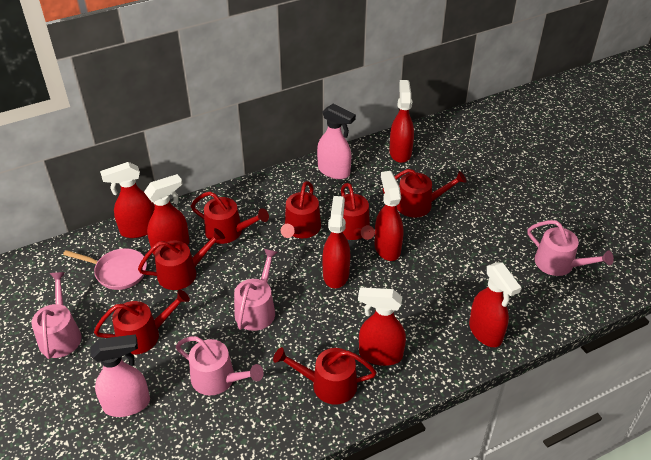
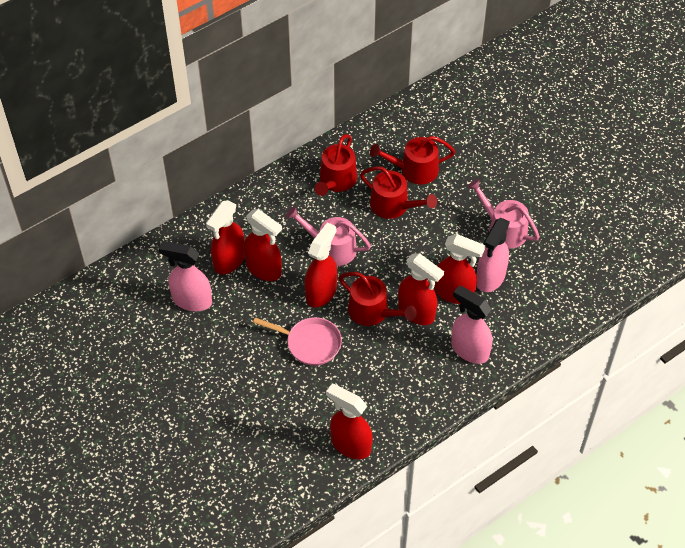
pink spray bottle: [90,334,150,417] [317,104,356,179] = 2 -> [159,241,212,311] [451,285,493,364] [477,218,510,292] = 3
pink watering can: [31,272,81,359] [176,336,264,396] [234,249,278,331] [527,220,614,276] = 4 -> [286,206,371,266] [467,179,540,249] = 2
red spray bottle: [100,162,155,238] [144,174,189,255] [322,196,350,288] [358,287,406,366] [375,171,403,261] [389,80,414,163] [469,262,521,347] = 7 -> [206,200,245,275] [244,209,282,281] [305,222,337,308] [326,384,373,459] [398,253,444,325] [434,234,486,304] = 6
red watering can: [94,289,190,355] [138,228,225,290] [191,191,269,244] [273,347,376,405] [281,181,321,238] [341,183,375,240] [383,169,467,218] = 7 -> [315,134,357,196] [339,272,416,326] [360,166,437,219] [370,136,455,184] = 4

